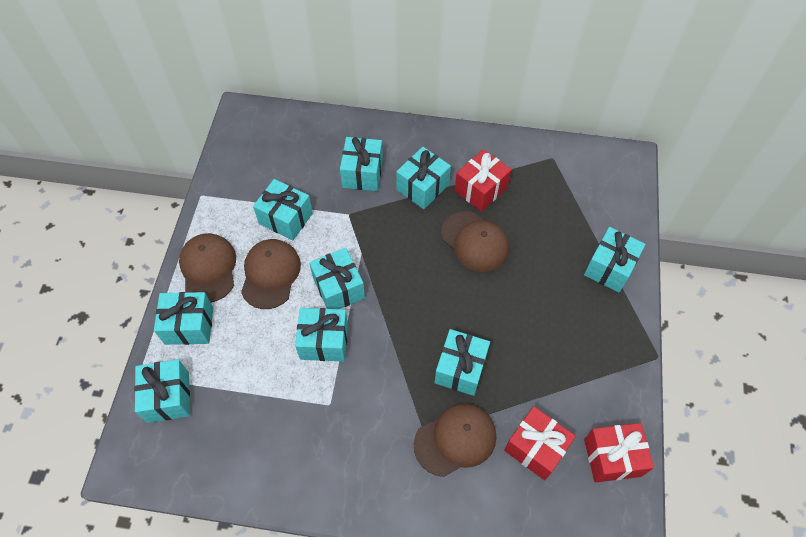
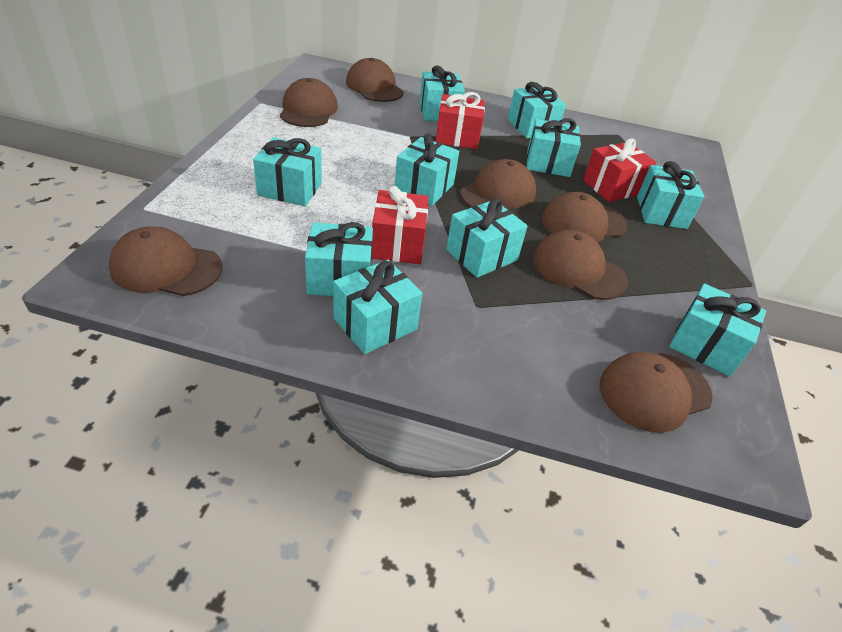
brown cap: [179,233,236,303] [241,239,301,309] [414,404,496,477] [441,211,509,272] = 4 -> [108,226,222,296] [280,78,338,127] [346,58,404,102] [460,159,536,210] [533,230,628,300] [542,192,628,243] [600,352,713,433] = 7
turquoise gift: [134,359,190,423] [154,292,213,345] [253,179,313,241] [295,308,348,362] [309,248,365,309] [340,137,383,191] [396,147,451,209] [435,329,490,396] [584,227,646,292] = 9 -> [253,137,322,206] [305,222,373,296] [333,260,423,354] [395,134,459,206] [420,66,465,121] [446,198,527,278] [508,82,566,138] [526,118,581,177] [637,161,704,229] [669,283,766,376] = 10

